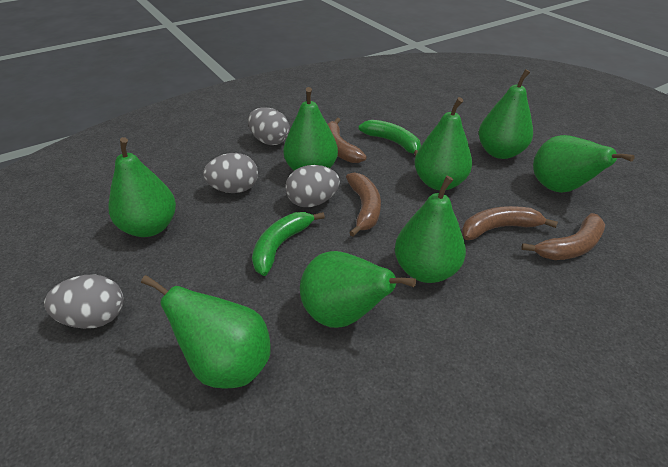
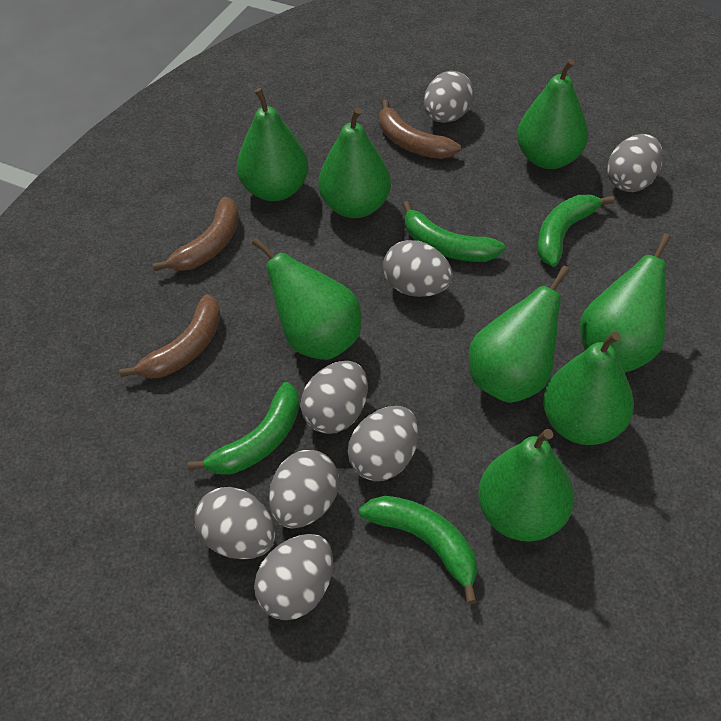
brown banana: [328,118,367,163] [346,172,381,237] [462,206,558,240] [521,213,605,260] = 4 -> [119,294,221,379] [153,197,239,271] [379,100,461,159] = 3
green banana: [252,212,325,276] [358,120,421,157] = 2 -> [187,382,299,474] [359,496,477,605] [402,201,505,262] [537,195,614,267] = 4
grey egg: [44,275,124,329] [203,153,258,193] [248,107,290,145] [285,165,340,207] = 4 -> [194,487,276,559] [254,534,333,620] [269,450,339,529] [300,361,368,434] [348,406,419,481] [383,240,453,297] [424,71,474,123] [607,134,663,192] = 8

